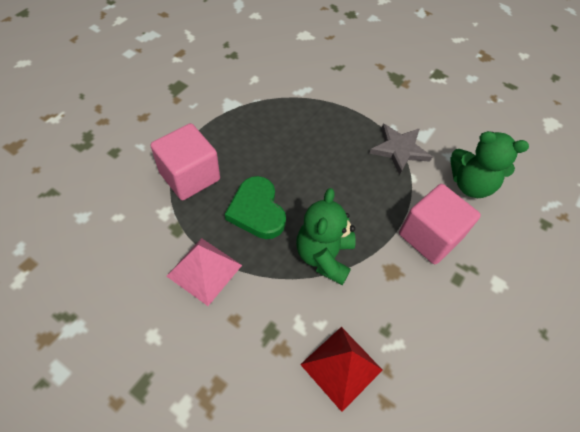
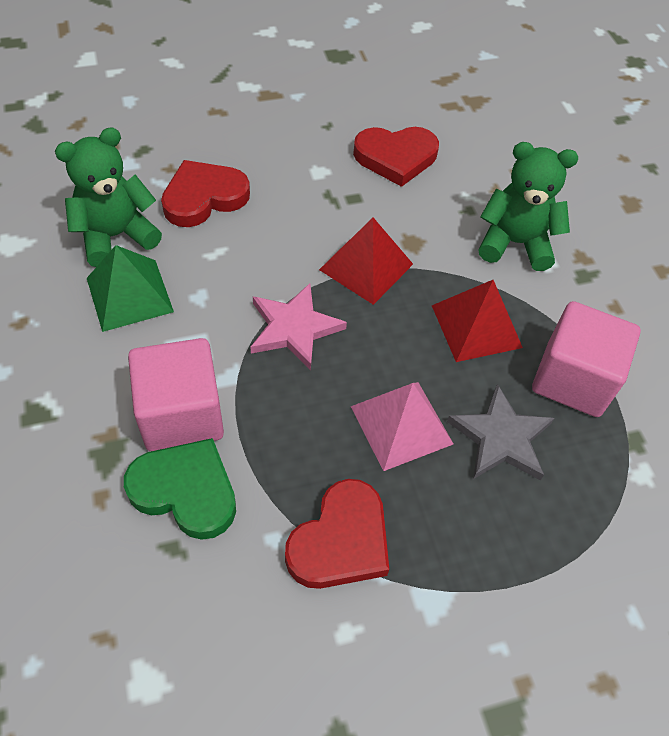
green pyramid: none = 0 -> [87,245,174,332] = 1
pink star: none = 0 -> [250,283,347,370] = 1
red heart: none = 0 -> [161,160,250,227] [285,479,389,589] [353,127,439,187] = 3
red pyramid: [300,327,383,412] = 1 -> [319,218,413,305] [432,280,523,362] = 2

